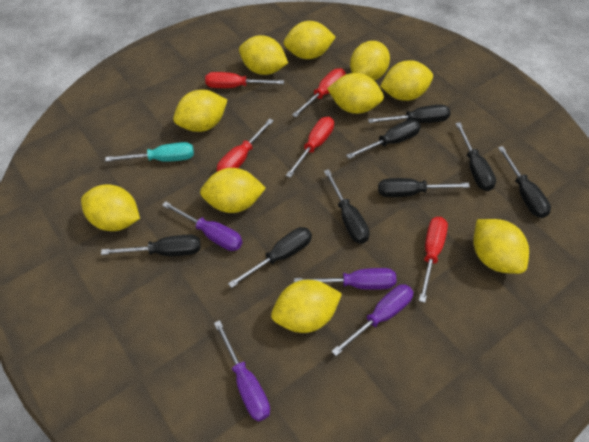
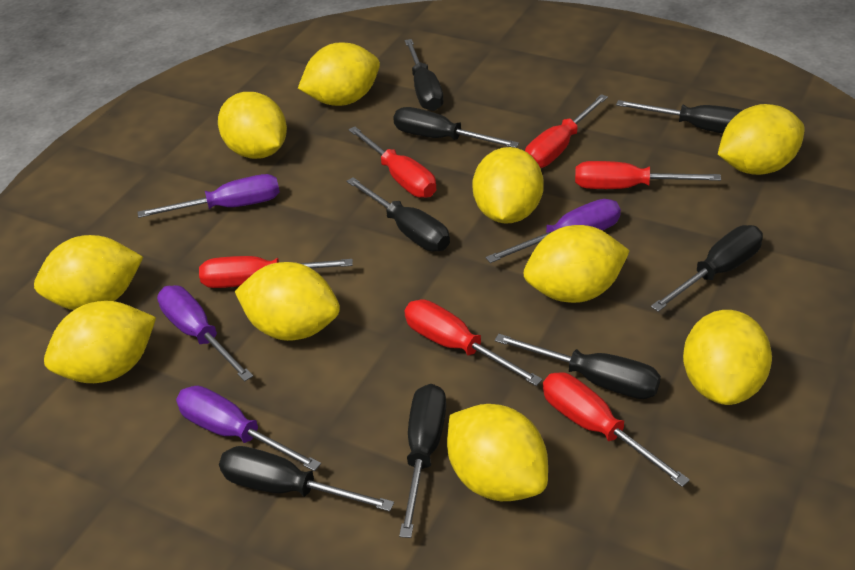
red screwdriver: [205,72,284,88] [217,119,274,171] [286,117,334,178] [292,68,346,117] [419,217,448,303] = 5 -> [199,256,353,288] [348,127,436,198] [404,299,543,386] [525,94,608,168] [543,372,690,487] [575,161,721,189] = 6
turquoise screwdriver: [105,142,194,162] = 1 -> none = 0

